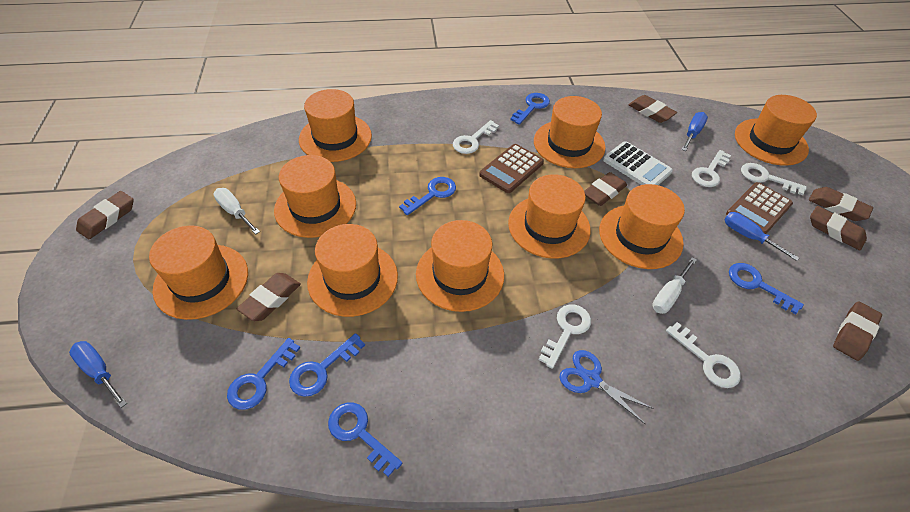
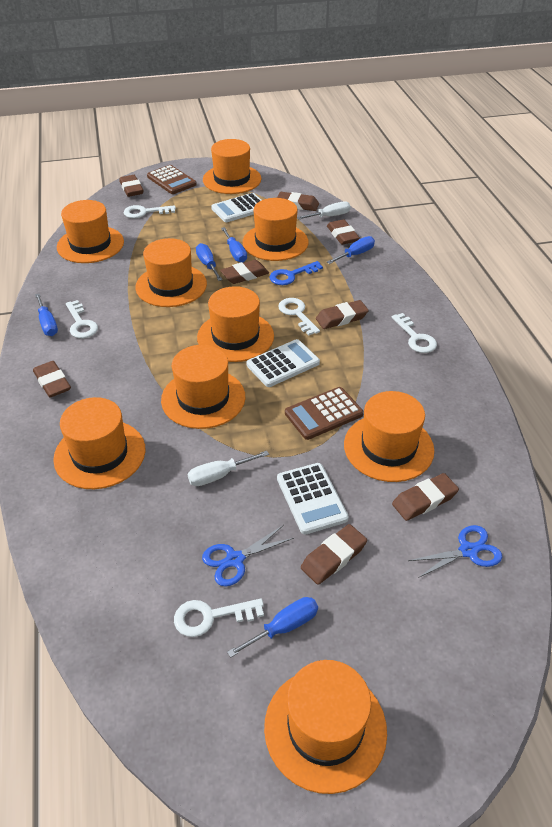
blue key: [227,338,300,410] [289,333,365,397] [328,402,402,477] [399,177,456,215] [510,93,550,125] [729,263,804,314] = 6 -> [269,261,323,285] = 1
blue scissors: [560,350,654,424] = 1 -> [202,525,294,586] [408,525,502,578] = 2
blue screwdriver: [69,341,127,408] [681,112,708,151] [724,212,799,261] = 3 -> [35,294,58,336] [196,243,223,281] [221,227,247,263] [227,597,318,658] [327,236,375,264] = 5
brown eraser: [76,191,134,239] [237,273,301,321] [584,172,627,206] [628,95,677,123] [809,187,873,221] [810,206,867,251] [833,301,882,361] = 7 -> [33,361,71,398] [119,175,144,197] [220,260,269,284] [277,192,319,211] [301,524,367,585] [316,300,369,329] [327,219,360,245] [392,473,459,521] = 8
white calculator: [603,141,673,185] = 1 -> [211,193,261,222] [247,339,320,387] [277,463,349,534] = 3

